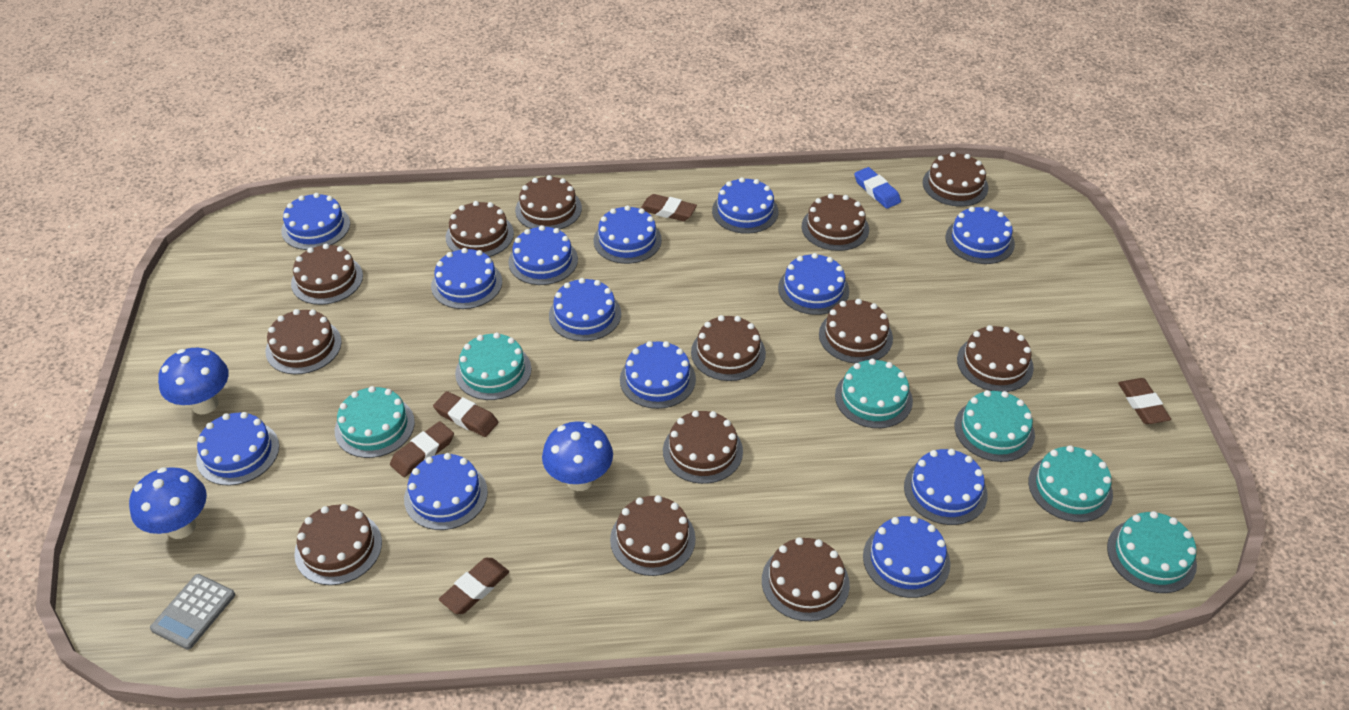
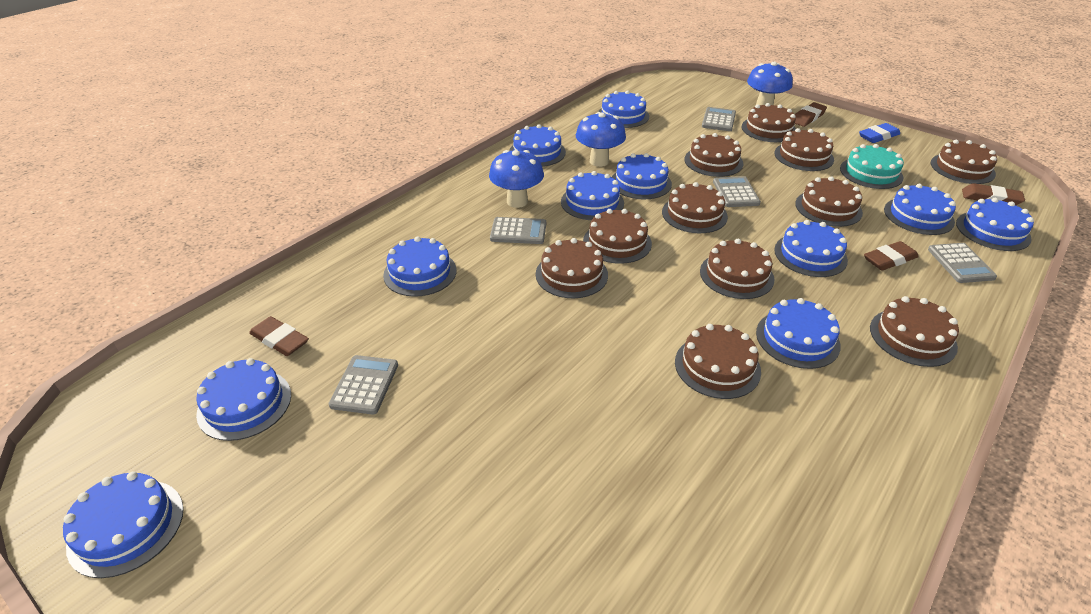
blue cake: [196,412,279,486] [281,193,350,250] [404,453,488,530] [431,248,502,309] [508,225,578,285] [549,278,621,341] [594,205,662,264] [620,341,696,409] [712,177,779,234] [778,253,849,315] [863,516,950,598] [904,449,988,525] [945,206,1015,264] = 13 -> [63,472,184,578] [196,358,291,441] [383,236,457,297] [509,124,566,167] [561,171,624,220] [598,90,649,128] [612,153,672,199] [756,298,841,369] [774,220,848,277] [884,184,956,235] [956,198,1034,251] = 11
brown cake: [265,309,342,374] [291,244,363,305] [294,504,382,585] [446,201,514,257] [515,175,582,230] [610,495,696,576] [663,410,743,484] [691,315,766,381] [762,537,850,621] [802,194,869,251] [819,299,893,363] [923,152,988,206] [957,325,1034,392] = 13 -> [536,238,608,298] [583,209,652,264] [662,182,728,233] [675,324,761,399] [684,133,743,177] [700,239,774,299] [742,103,796,142] [774,128,834,171] [795,176,863,227] [870,296,959,367] [931,140,997,184] = 11
brown eraser: [390,421,454,477] [433,391,499,437] [439,558,509,614] [640,194,697,221] [1118,378,1171,424] = 5 -> [249,316,309,356] [795,102,827,127] [864,241,919,271] [962,183,1025,205] = 4
grey calculator: [150,574,235,650] = 1 -> [329,355,398,415] [490,217,546,244] [702,107,736,131] [713,176,761,207] [928,243,997,283] = 5
turquoise cake: [335,386,415,458] [455,333,531,400] [835,359,913,428] [954,390,1035,462] [1028,445,1113,522] [1107,511,1197,593] = 6 -> [840,144,904,189] = 1

